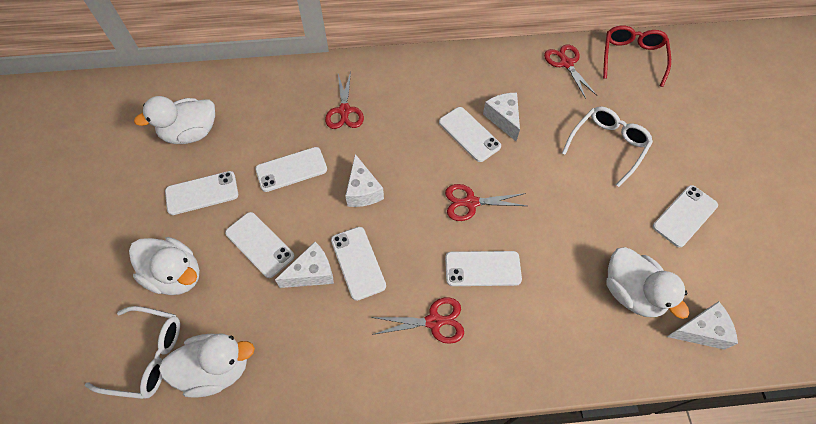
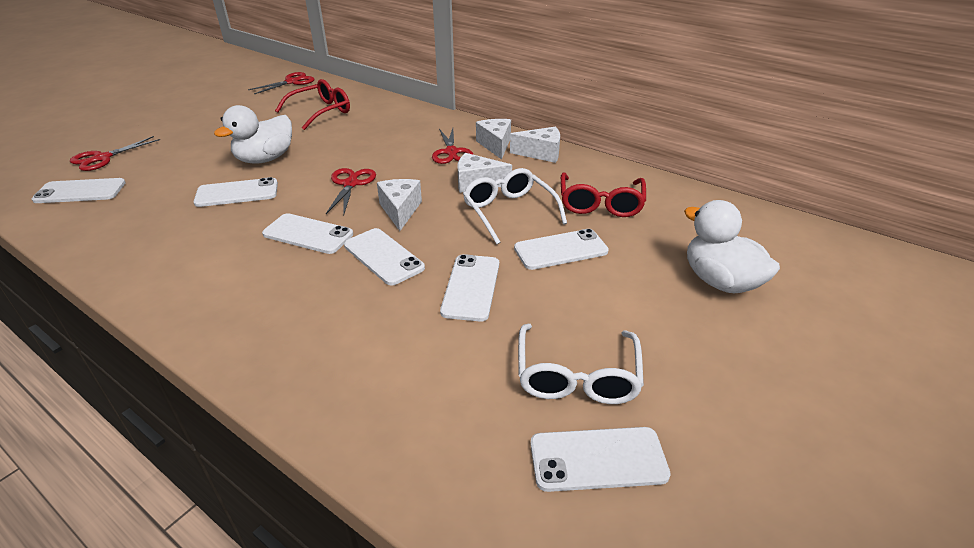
red glasses: [603,26,671,87] = 1 -> [275,79,350,130] [561,173,646,217] = 2
white duck: [129,237,200,295] [134,96,215,144] [159,334,255,398] [607,247,689,319] = 4 -> [214,105,292,164] [684,200,780,293] = 2

